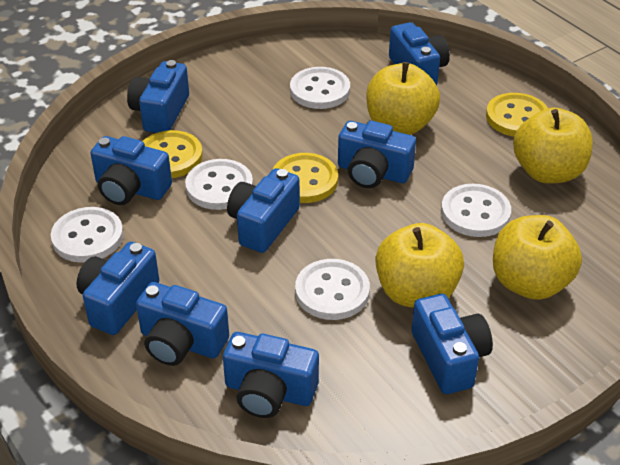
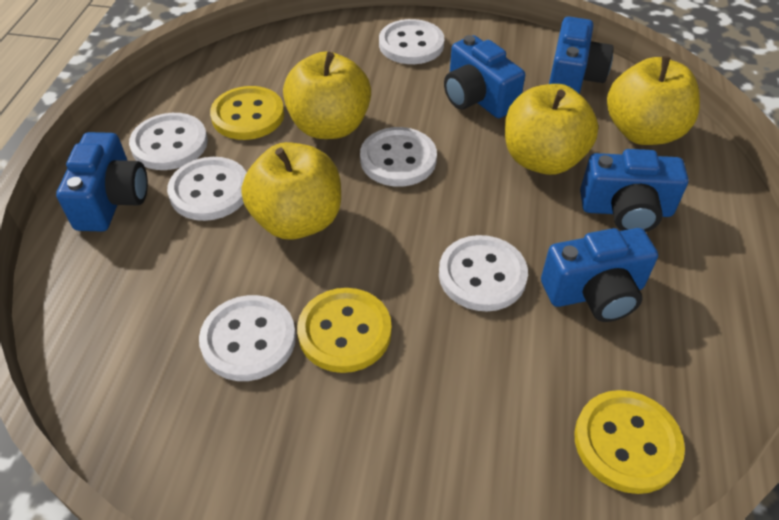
blue camera: [77,242,159,335] [90,136,172,205] [127,60,189,133] [136,282,229,366] [223,332,319,418] [227,168,300,253] [338,121,416,188] [389,22,450,86] [411,294,493,394] = 9 -> [56,132,148,232] [444,35,525,118] [541,228,658,322] [549,17,614,94] [580,149,688,232] = 5
white button: [51,207,124,263] [185,159,253,210] [290,67,350,109] [295,259,370,320] [441,184,511,237] = 5 -> [129,113,208,170] [167,157,247,221] [199,295,296,381] [360,127,437,187] [379,19,444,64] [439,235,528,312] = 6

